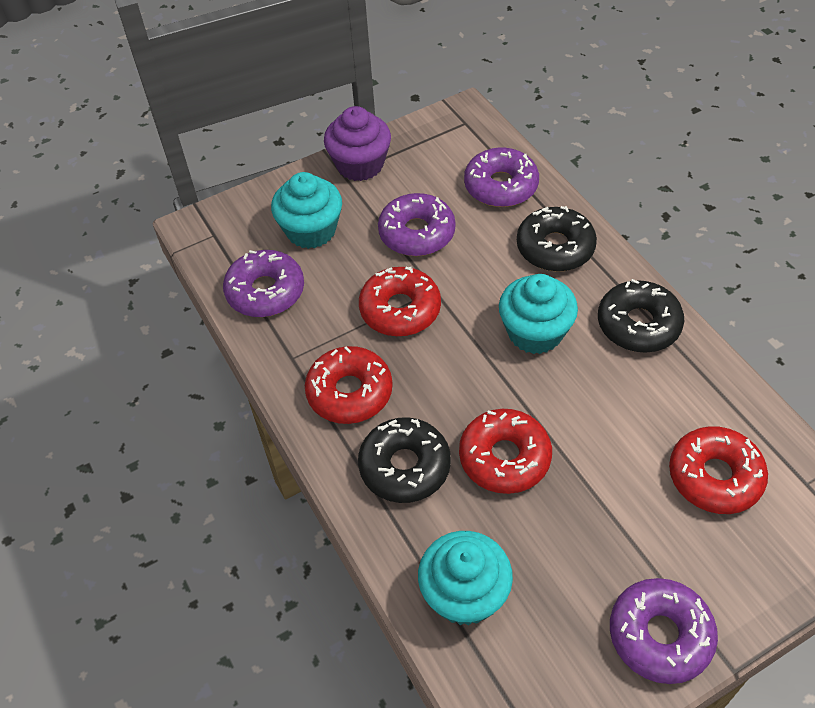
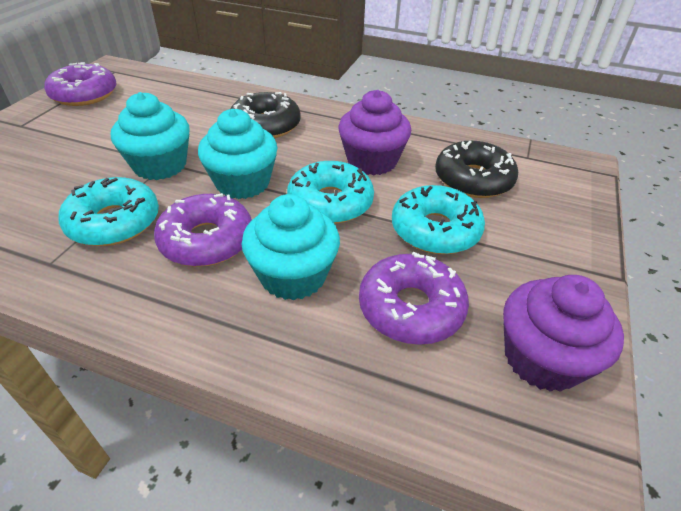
black donut: [358,417,451,503] [517,206,597,272] [598,279,684,353] = 3 -> [231,92,301,138] [435,141,518,198] = 2
purple cupcake: [324,106,391,181] = 1 -> [338,90,411,175] [503,275,624,392] = 2
purple donut: [223,250,304,317] [378,193,456,256] [464,147,539,207] [610,578,718,684] = 4 -> [44,62,116,106] [154,193,252,267] [359,252,469,345] = 3
red donut: [305,346,393,424] [359,267,441,336] [459,409,552,494] [669,426,768,514] = 4 -> none = 0
turquoise donut: none = 0 -> [59,177,159,246] [287,161,374,224] [392,185,485,254] = 3

